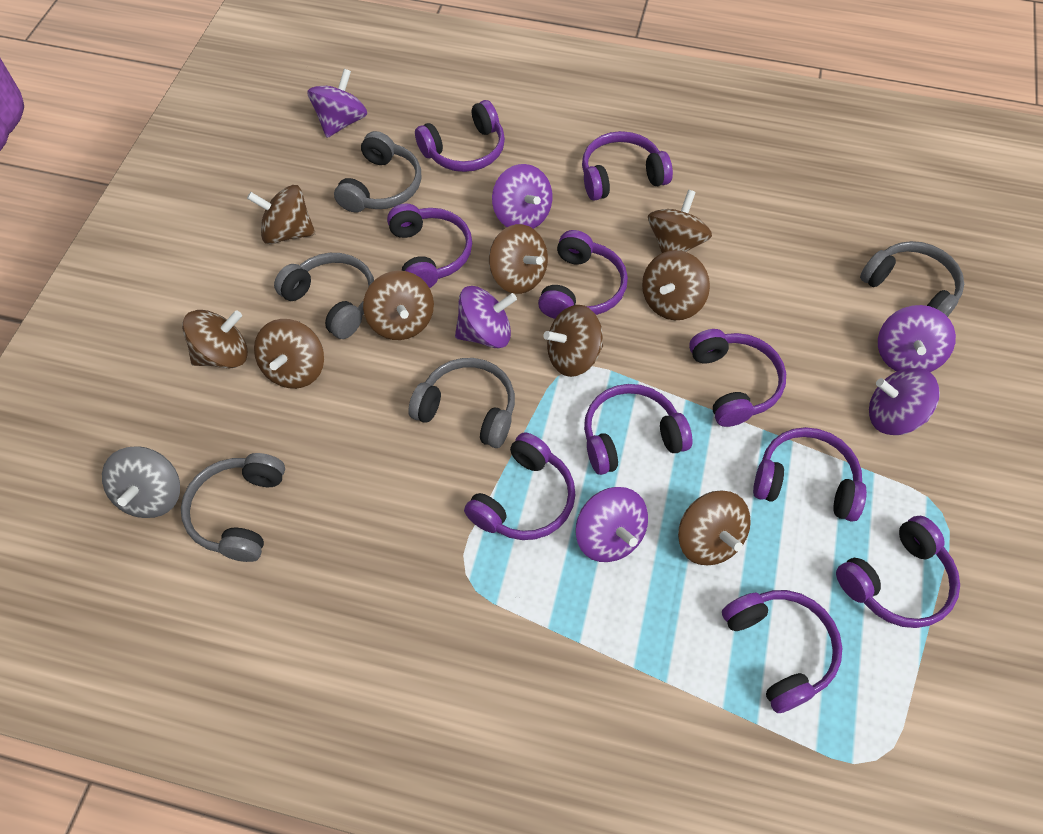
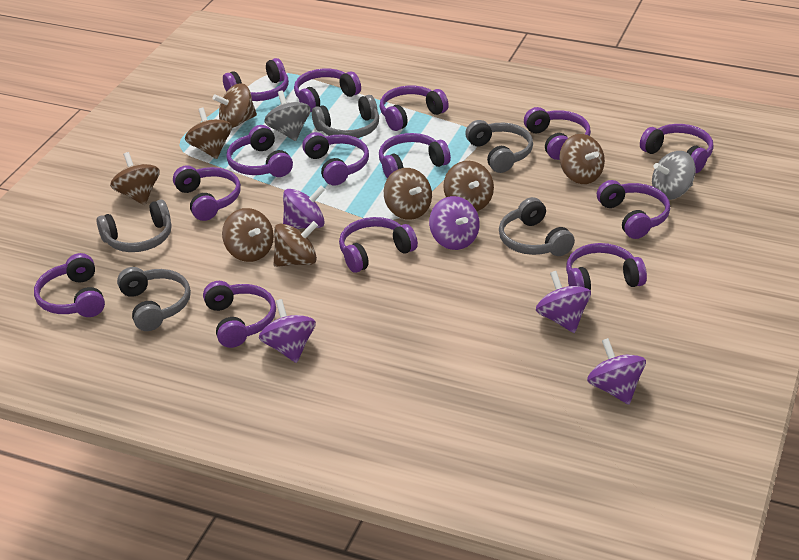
brown spinning top: [182,310,248,368] [247,185,315,244] [254,319,324,389] [363,271,434,340] [489,224,548,294] [543,305,603,377] [642,250,710,320] [648,190,712,253] [678,491,751,565] = 9 -> [110,152,160,205] [185,108,232,159] [212,83,257,128] [222,208,274,262] [274,221,318,267] [384,168,432,220] [443,161,494,211] [559,134,605,184] = 8
grey spinning top: [102,446,180,518] = 1 -> [264,90,311,141] [652,151,696,200] = 2
purple headphones: [387,203,472,288] [415,100,505,172] [464,432,575,540] [538,230,628,319] [582,131,673,201] [584,384,692,475] [689,329,786,427] [722,590,842,713] [753,427,867,522] [836,516,960,628] = 10 -> [34,253,105,317] [173,165,241,221] [203,281,276,348] [223,58,289,101] [226,125,293,177] [294,69,361,112] [302,132,369,186] [339,217,418,273] [379,133,451,178] [380,86,449,131] [524,107,591,160] [566,243,647,291] [597,180,670,239] [640,124,714,173] = 14
purple spinning top: [307,69,367,138] [455,286,517,348] [492,164,552,229] [576,487,648,562] [869,368,940,435] [878,305,956,372] = 6 -> [259,299,316,363] [283,186,325,229] [429,196,480,250] [536,271,591,333] [587,338,646,405] = 5

